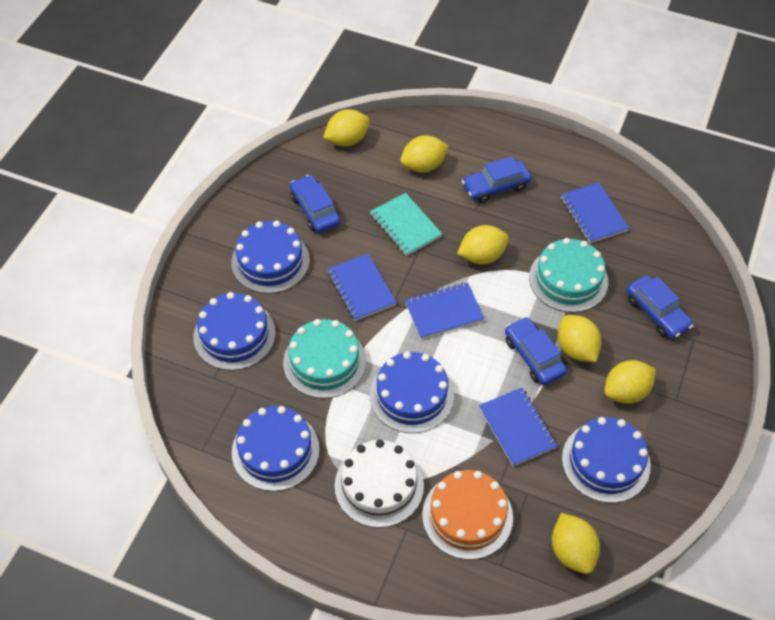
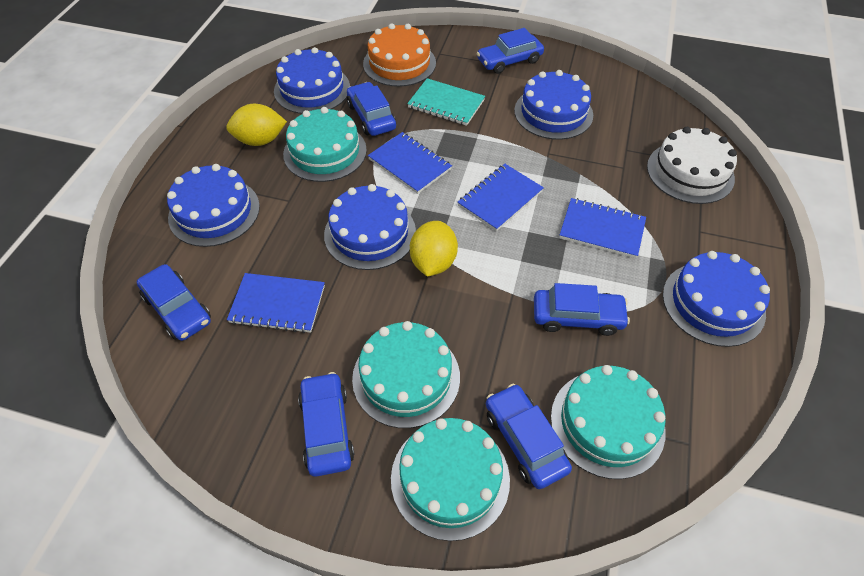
blue car: [290,175,340,233] [462,156,531,203] [505,317,567,385] [627,275,694,339] = 4 -> [137,264,211,341] [298,372,355,477] [347,82,396,136] [477,28,544,74] [486,384,572,489] [534,283,630,336] = 6
turquoise cake: [283,319,366,398] [529,238,608,313] = 2 -> [283,107,367,182] [352,321,460,428] [391,418,510,541] [551,365,666,479] = 4
yellow lemon: [323,109,370,146] [400,135,449,173] [457,225,509,264] [552,513,600,574] [558,315,602,362] [604,360,656,404] = 6 -> [226,104,287,146] [410,221,458,277] = 2

